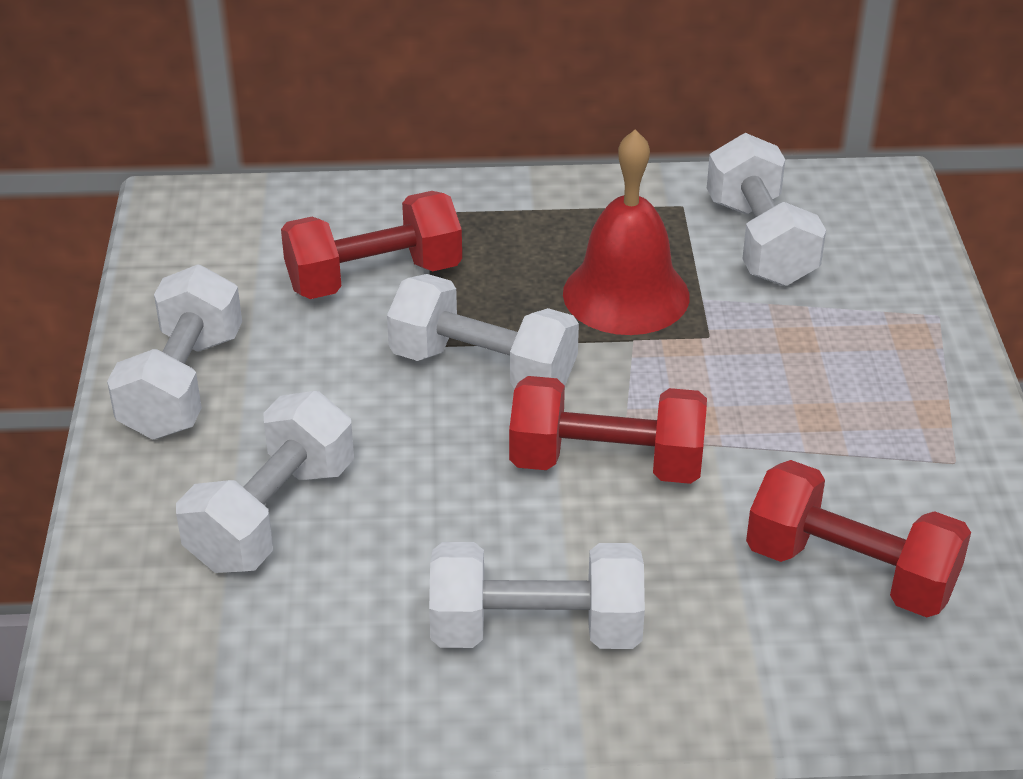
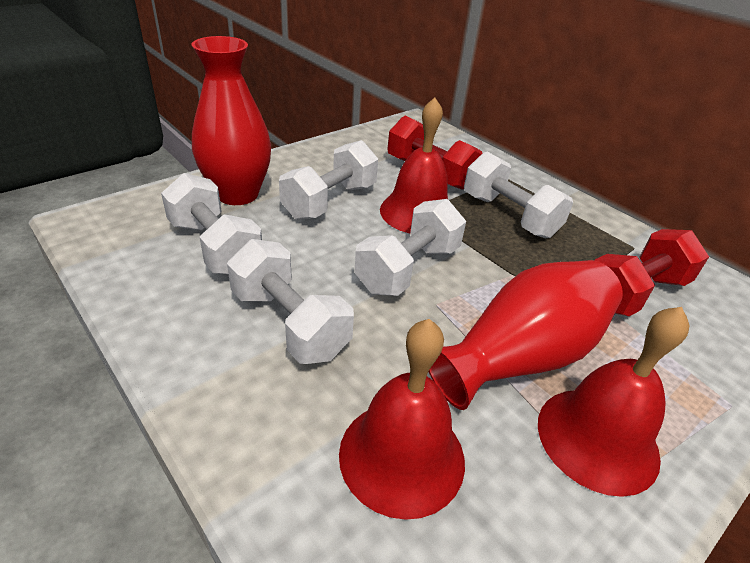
red bell: [563,130,690,335] = 1 -> [339,319,465,520] [380,98,448,233] [538,307,690,497] = 3
red dumbbell: [281,191,462,299] [509,376,707,484] [746,460,971,617] = 3 -> [387,116,482,190] [594,229,709,316] = 2
red vase: none = 0 -> [191,36,271,205] [429,260,623,410] = 2

